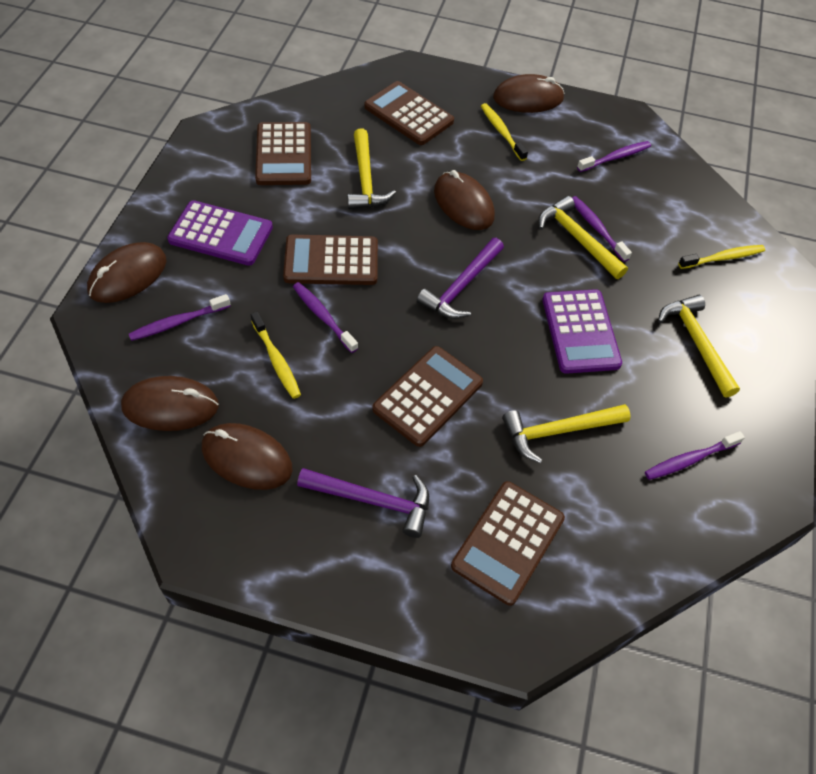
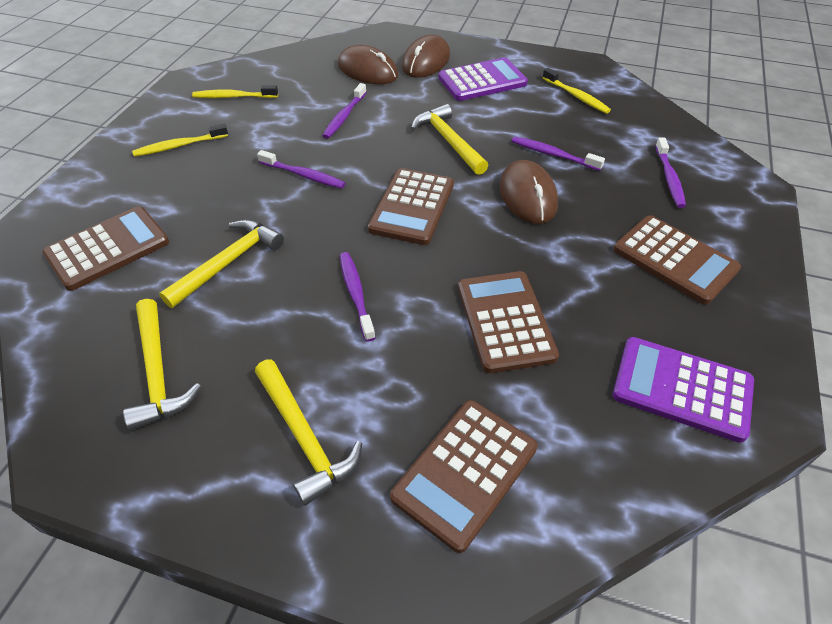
brown mouse: [87,242,166,303] [121,376,219,431] [202,423,292,490] [434,170,495,230] [493,74,565,113] = 5 -> [338,45,398,84] [402,35,450,77] [500,160,558,224] = 3
purple hammer: [297,468,429,538] [417,238,504,319] = 2 -> none = 0

